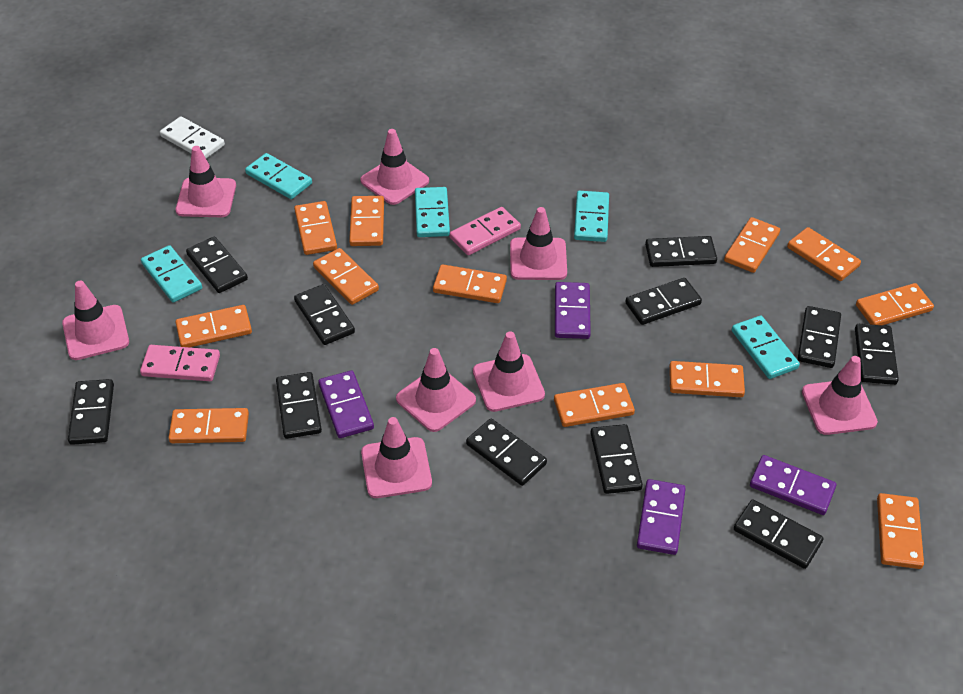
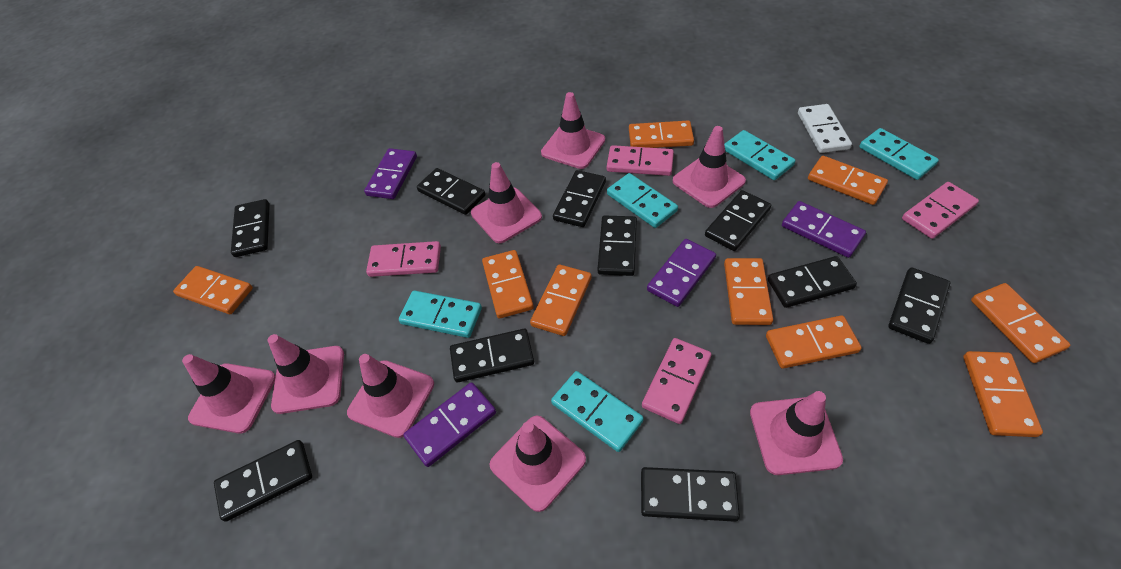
black domino: [68,379,114,445] [186,237,248,293] [276,372,322,439] [294,284,355,345] [466,419,547,486] [590,424,643,494] [625,278,702,325] [645,236,717,267] [734,499,824,569] [798,306,841,368] [855,324,899,385] = 11 -> [214,440,312,522] [231,199,270,257] [417,168,485,215] [450,329,534,382] [553,170,606,227] [597,216,637,276] [641,467,740,522] [705,190,771,251] [768,256,857,308] [888,267,950,344] = 10
orange domino: [169,408,249,443] [175,305,252,347] [294,201,337,255] [313,248,379,305] [349,196,384,246] [433,264,507,303] [554,383,635,427] [669,361,745,397] [724,217,780,273] [787,227,861,281] [856,283,934,325] [877,493,924,569] = 12 -> [173,266,253,314] [482,250,534,318] [530,265,591,336] [629,121,694,148] [724,258,773,325] [766,315,862,369] [808,156,888,205] [963,351,1043,437] [971,283,1070,363] = 9
pink domino: [140,345,220,381] [449,207,521,255] = 2 -> [366,241,441,277] [607,145,674,176] [642,338,711,424] [902,182,979,239] = 4

